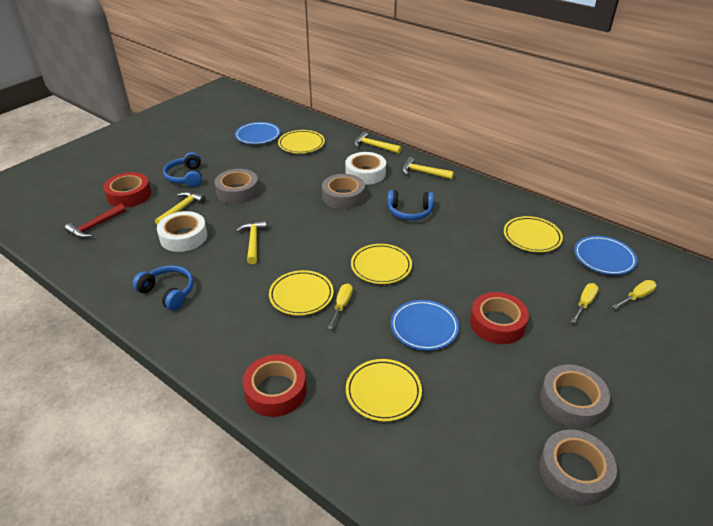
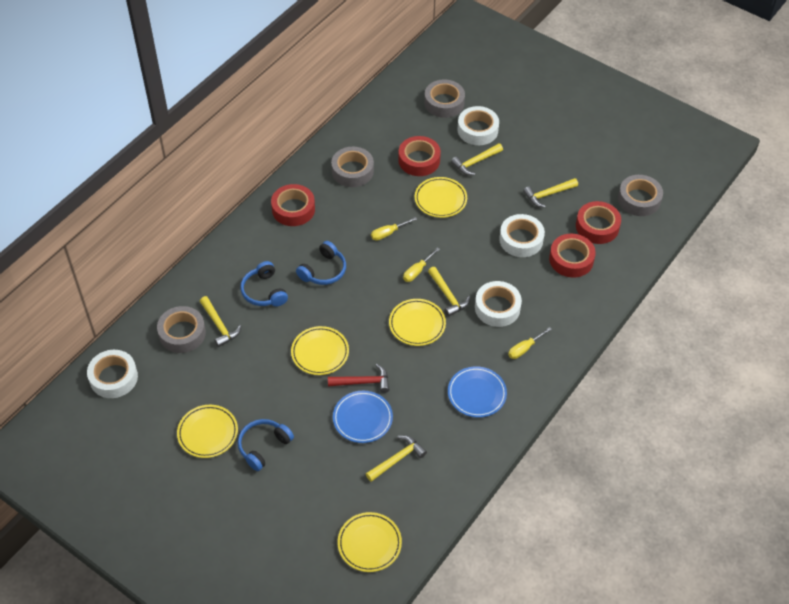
blue plate: [235,122,280,145] [390,300,459,350] [574,236,638,275] = 3 -> [333,391,393,443] [448,366,507,418] = 2
red tape: [103,172,151,208] [243,354,306,417] [470,292,529,344] = 3 -> [271,184,315,226] [398,136,441,176] [549,234,596,278] [576,201,621,244] = 4
white tape: [157,211,207,252] [345,152,386,185] = 2 -> [87,350,138,398] [458,106,499,145] [475,281,522,327] [499,214,545,257] = 4
yellow hammer: [155,191,206,225] [236,221,267,264] [354,131,401,154] [402,157,454,179] = 4 -> [200,296,241,347] [366,435,427,482] [428,267,470,317] [451,143,503,175] [523,178,578,208] = 5

